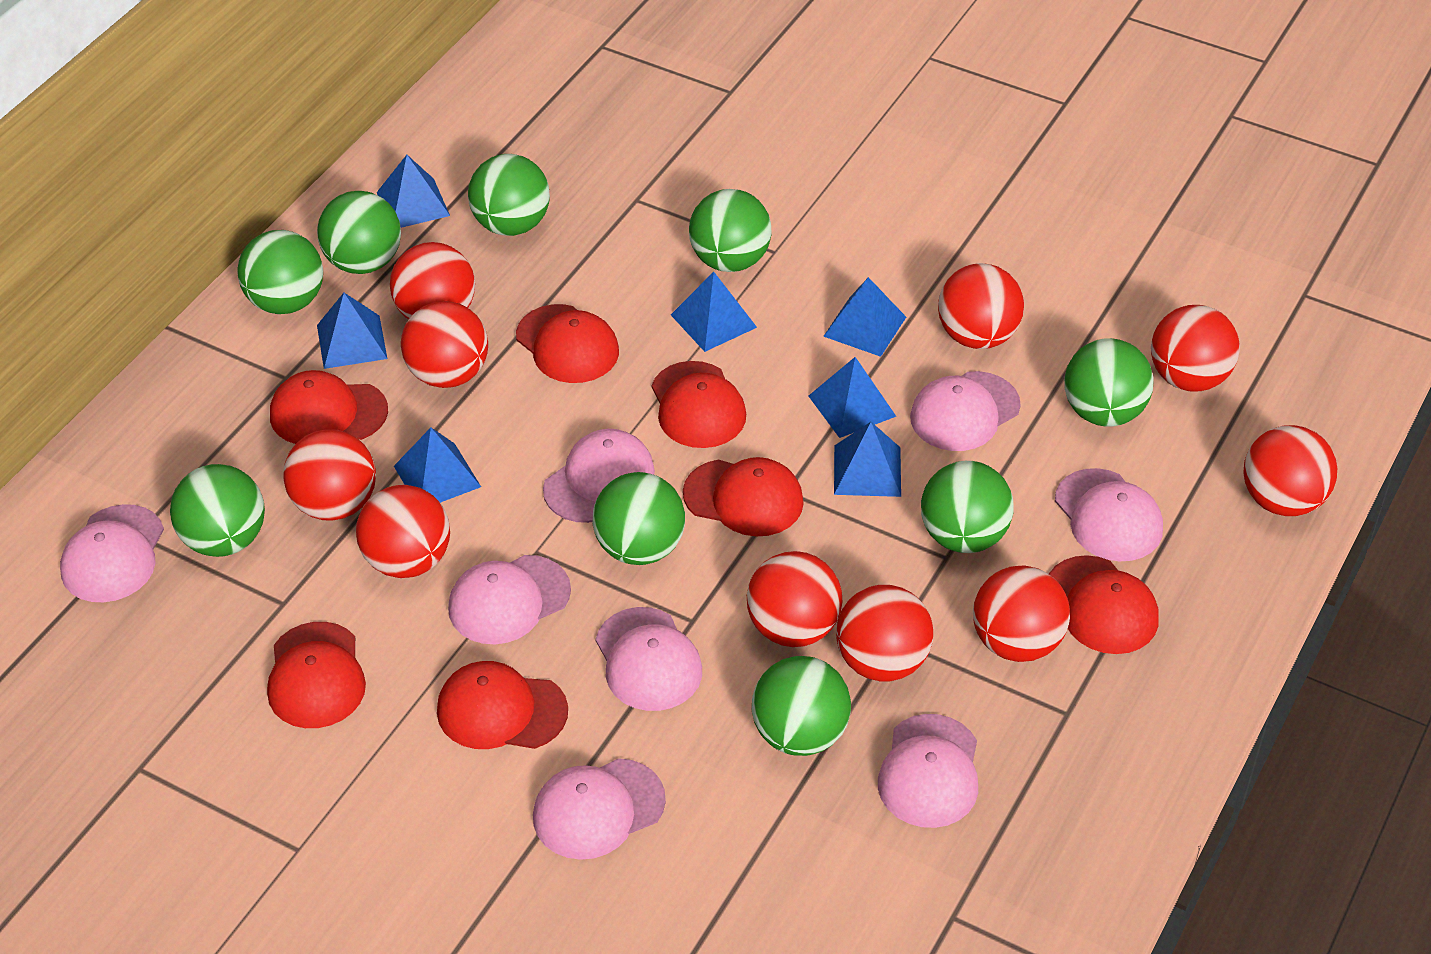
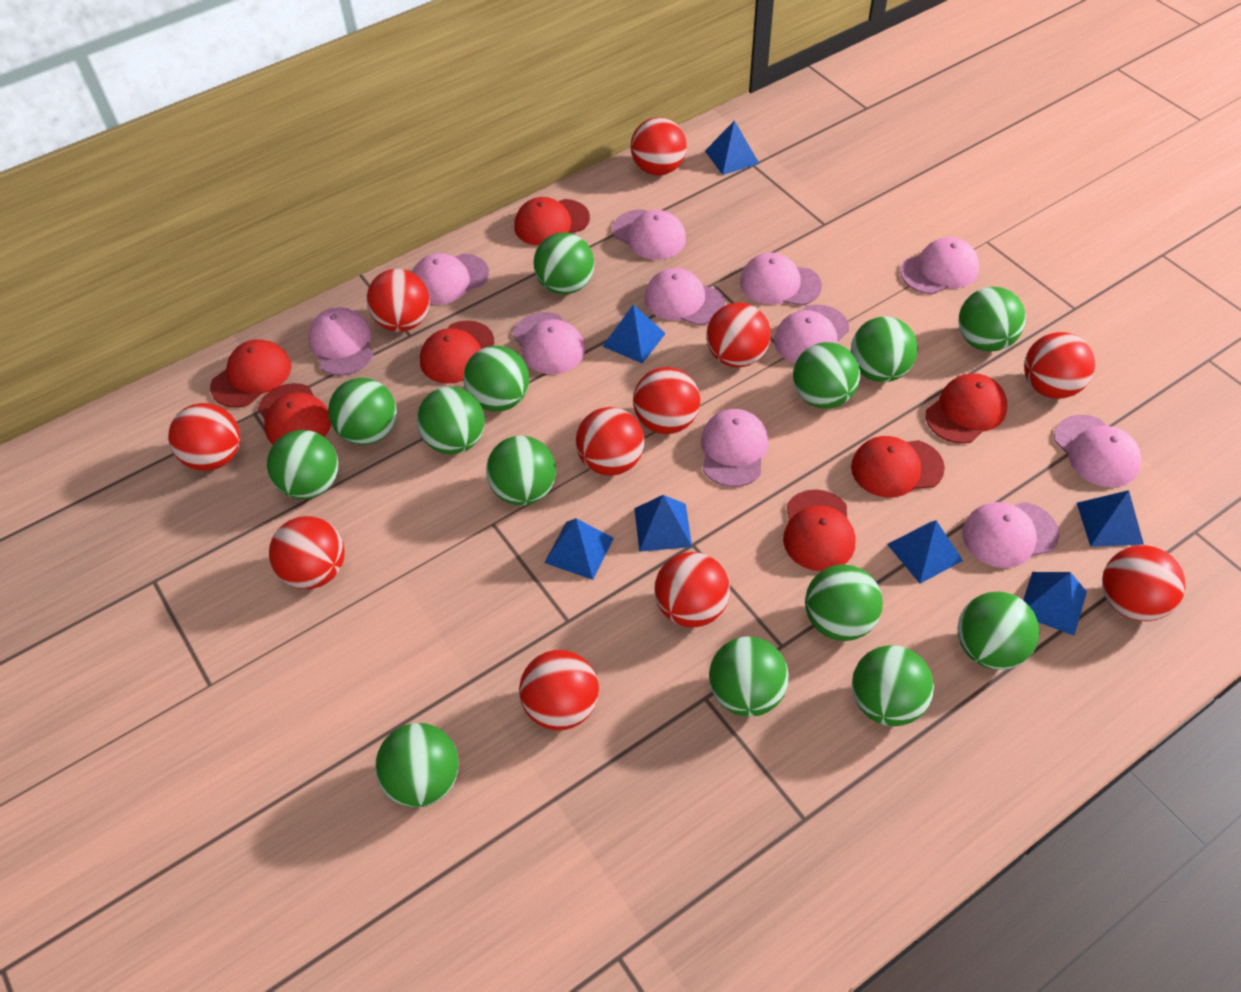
green ball: [170,464,265,557] [237,230,323,314] [317,191,401,274] [468,154,550,236] [593,472,685,565] [689,189,772,272] [752,656,851,756] [921,461,1014,553] [1064,338,1153,427] = 9 -> [267,430,338,499] [328,378,397,445] [375,723,459,808] [417,387,485,454] [463,346,530,412] [486,436,556,505] [533,232,594,294] [709,636,789,717] [793,342,860,409] [805,565,883,641] [851,316,918,382] [852,645,934,726] [958,287,1026,352] [958,592,1039,670] = 14
pink cap: [60,504,164,602] [448,555,571,644] [533,758,666,860] [543,429,655,523] [596,607,702,711] [878,714,978,828] [910,371,1020,451] [1055,468,1163,561] = 8 -> [308,307,374,376] [412,253,489,305] [513,312,585,374] [612,210,686,260] [644,268,725,325] [701,409,768,487] [740,252,822,306] [774,305,849,363] [900,237,979,294] [962,502,1059,568] [1054,415,1141,488] = 11
red ball: [283,429,376,521] [356,485,450,578] [390,242,475,319] [401,301,488,388] [747,551,842,647] [836,585,933,681] [938,263,1024,349] [973,565,1070,662] [1151,305,1240,392] [1243,425,1337,516] = 10 -> [168,403,240,471] [269,516,344,589] [366,269,430,332] [519,650,599,730] [576,407,644,476] [631,117,686,176] [633,367,700,434] [654,552,730,628] [706,303,771,367] [1024,332,1095,399] [1102,545,1185,621] = 11

